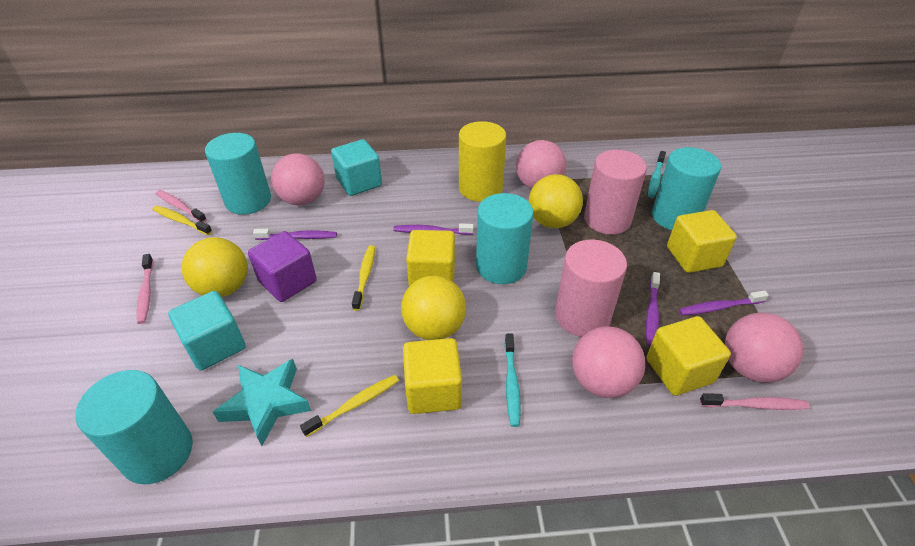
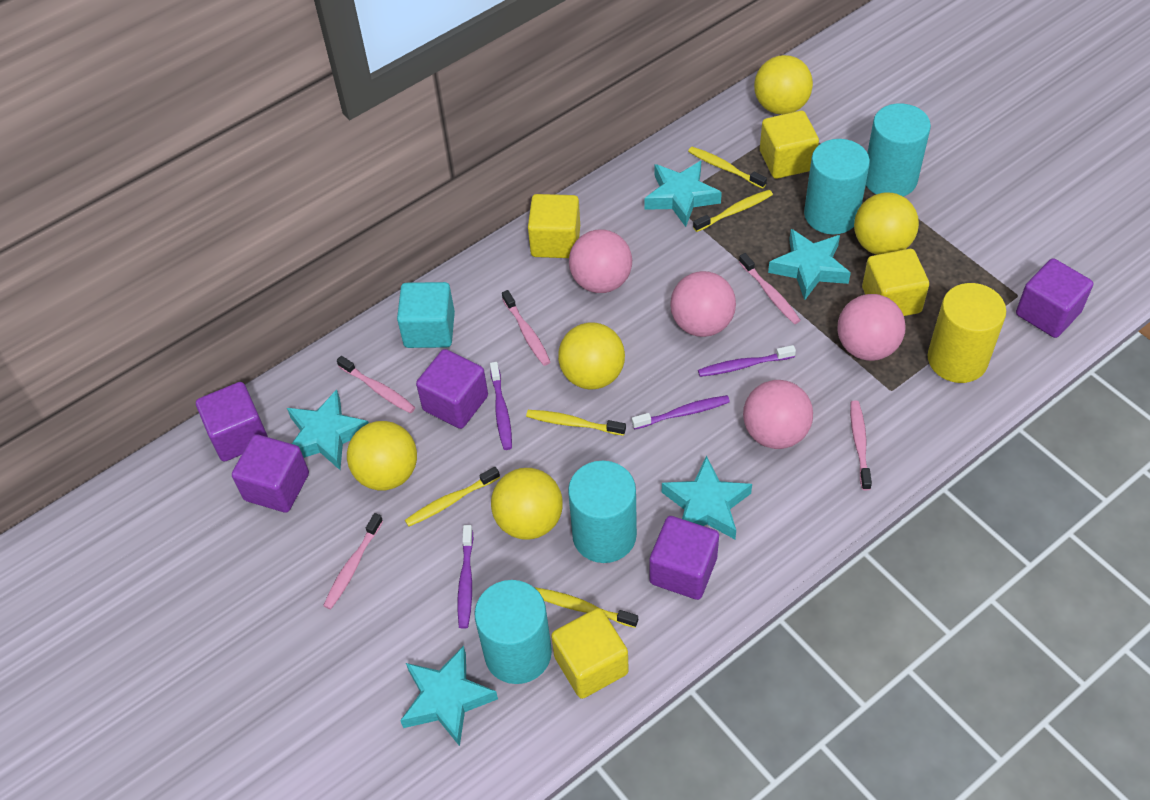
pink cylinder: [555,240,627,337] [584,150,647,235] = 2 -> none = 0
pink toothbrush: [137,254,154,324] [156,190,207,222] [700,393,810,410] = 3 -> [323,513,383,609] [337,356,415,414] [502,290,550,366] [739,253,801,324] [850,401,872,490] = 5
purple cube: [248,231,317,302] = 1 -> [196,382,268,461] [232,434,309,513] [416,349,488,429] [649,516,719,600] [1016,258,1093,338] = 5
turquoise cube: [168,291,246,370] [331,139,382,196] = 2 -> [397,282,455,348] = 1
turquoise star: [213,359,311,446] = 1 -> [287,389,369,470] [400,646,498,746] [644,161,722,227] [662,456,752,539] [768,229,851,300] = 5
turquoise toothbrush: [504,333,521,427] [648,151,666,198] = 2 -> none = 0
yellow ball: [182,237,248,297] [401,275,466,340] [528,174,583,228] = 3 -> [347,421,417,491] [491,468,563,540] [558,322,625,389] [754,55,813,115] [854,193,919,255] = 5
yellow toothbrush: [152,205,212,235] [300,375,399,437] [352,245,375,311] = 3 -> [405,467,500,527] [526,410,626,436] [534,587,638,628] [688,147,767,189] [693,190,773,232] = 5

